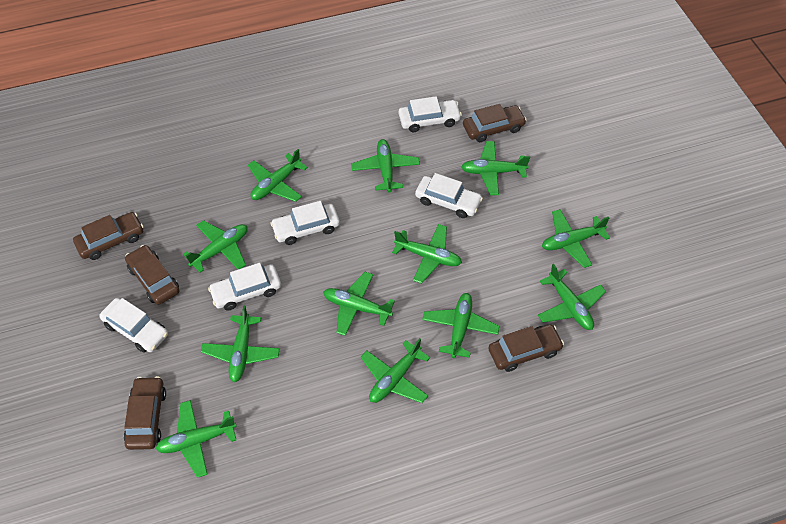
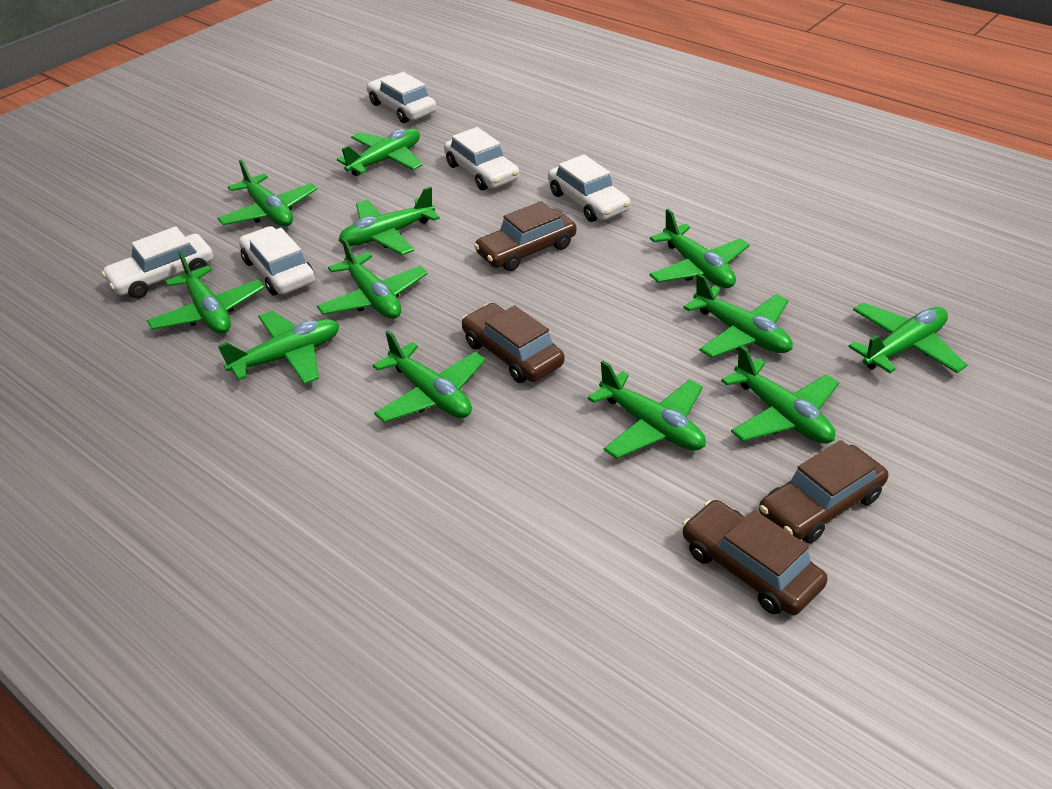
brown car: [73,212,143,260] [124,376,166,450] [125,245,180,305] [463,104,527,142] [489,324,564,372] = 5 -> [462,303,564,383] [474,201,576,271] [682,500,828,615] [759,440,888,543] = 4

